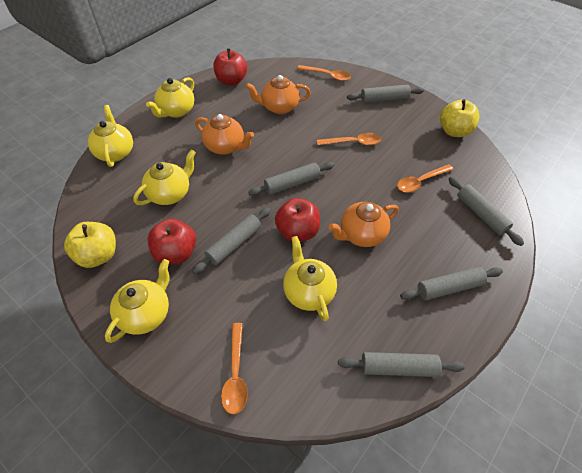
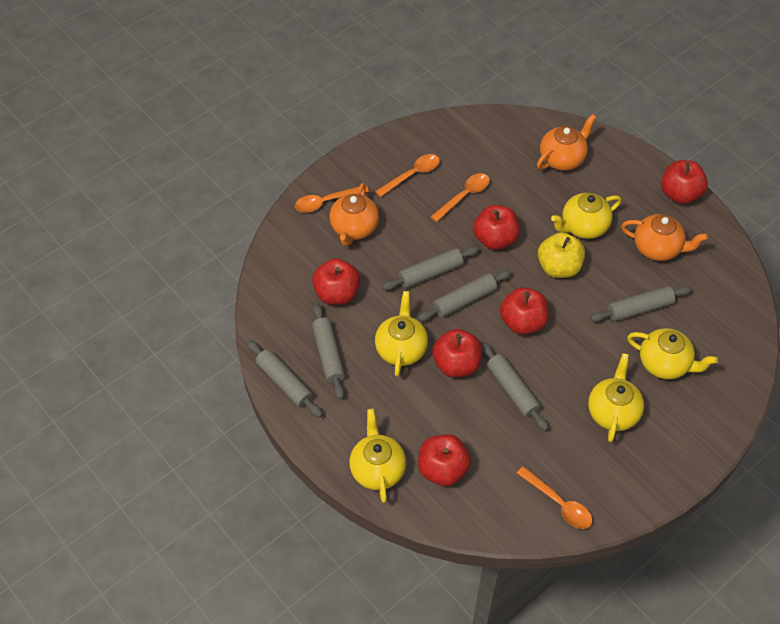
red apple: [147,219,196,264] [213,48,247,85] [275,198,320,242] = 3 -> [312,259,360,305] [418,434,471,486] [432,329,482,377] [473,205,520,250] [500,287,549,335] [661,160,708,204] = 6
yellow apple: [64,222,116,268] [440,99,479,137] = 2 -> [538,232,585,278] = 1

